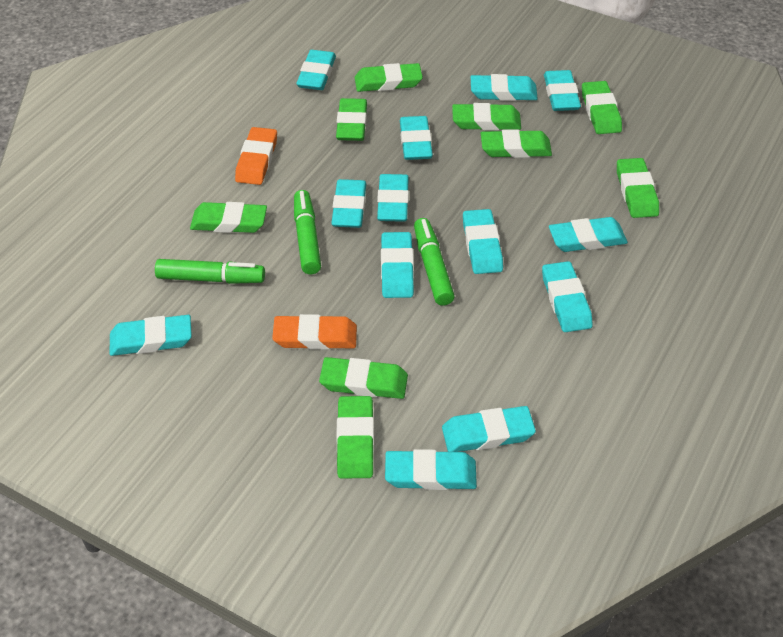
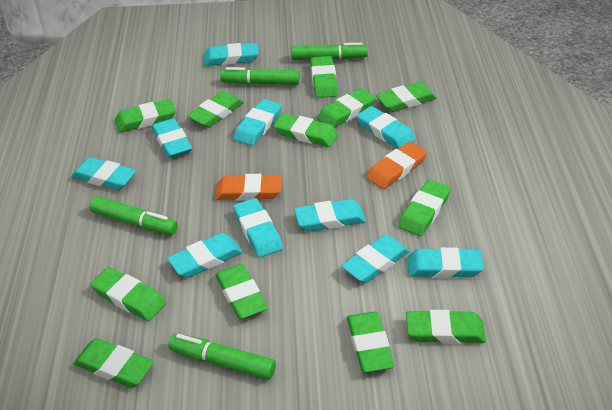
green eraser: [190,202,267,233] [319,357,408,399] [336,98,367,141] [336,396,374,479] [354,63,423,92] [452,103,521,131] [481,129,552,158] [582,81,622,134] [617,158,659,218] = 9 -> [73,338,154,388] [91,267,166,321] [115,99,176,133] [187,91,244,128] [215,264,268,319] [274,113,338,147] [310,56,338,98] [317,88,376,128] [347,312,394,373] [376,82,437,112] [398,180,451,236] [406,310,486,344] = 12
green marker: [155,259,265,284] [294,190,321,274] [414,218,455,306] = 3 -> [89,196,178,235] [168,333,276,380] [220,67,300,85] [291,43,368,60] = 4
turquoise eraser: [110,315,192,356] [296,50,336,90] [331,179,366,228] [377,174,409,222] [381,232,414,298] [385,449,477,490] [400,116,433,160] [442,406,536,452] [463,209,503,274] [471,74,538,101] [542,261,593,332] [544,70,581,111] [549,217,628,252] = 13 -> [71,157,136,190] [151,118,192,158] [167,233,243,278] [204,43,259,66] [233,99,282,146] [233,198,283,257] [294,199,366,232] [341,234,410,283] [356,106,416,149] [407,247,484,278] = 10

